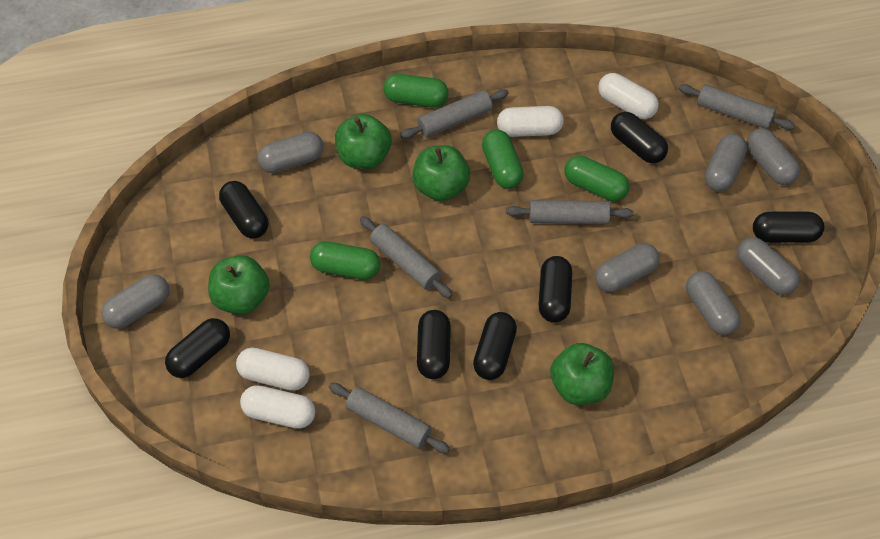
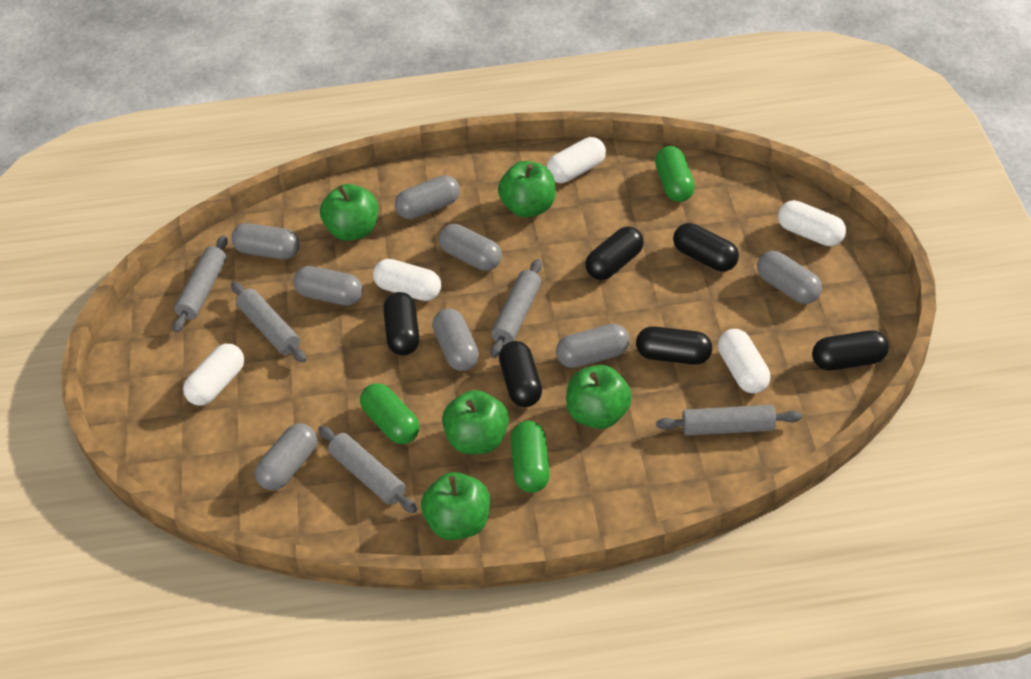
black capsule: [165,318,230,378] [219,181,268,238] [417,310,451,379] [473,312,517,380] [538,256,572,322] [611,112,668,163] [753,212,824,243] = 7 -> [383,292,419,356] [499,341,542,407] [585,226,644,280] [636,326,712,365] [673,223,739,272] [812,330,889,371] = 6
green apple: [208,255,270,315] [335,114,392,169] [412,145,470,201] [550,343,614,405] = 4 -> [320,184,378,241] [421,472,490,540] [442,390,509,454] [498,161,556,218] [566,365,632,429] = 5
green capsule: [310,241,381,280] [383,74,449,107] [482,130,524,189] [565,156,629,201] = 4 -> [360,383,419,444] [511,421,550,493] [655,146,695,202] = 3
grey capsule: [101,274,169,329] [257,132,324,173] [595,243,660,292] [686,271,741,335] [705,134,747,191] [737,237,800,295] [746,128,800,185] = 7 -> [231,223,300,259] [255,424,317,490] [293,266,363,306] [395,175,460,219] [432,309,479,371] [439,224,502,271] [556,324,630,368] [757,251,822,304] = 8
white capsule: [236,348,310,391] [240,385,315,429] [497,106,564,137] [598,73,659,119] = 4 -> [183,344,244,406] [373,259,441,301] [546,137,606,183] [718,329,770,393] [778,200,846,246] = 5

